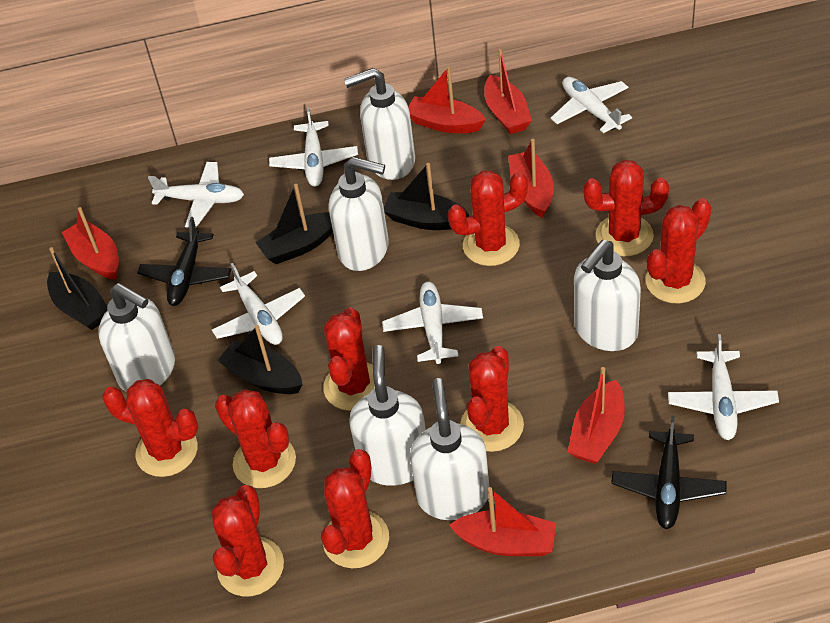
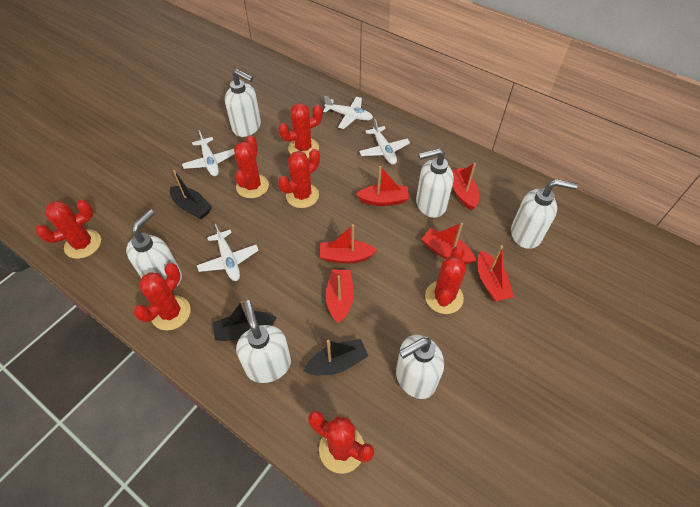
black boat: [47,247,108,330] [217,325,303,394] [255,184,333,264] [384,163,469,230] = 4 -> [170,170,212,219] [213,300,277,341] [303,339,368,375] = 3
black plane: [137,217,232,306] [611,416,727,529] = 2 -> none = 0
red cactus: [102,379,198,477] [211,485,284,597] [215,389,296,488] [321,449,389,568] [323,308,375,411] [448,170,528,266] [460,346,524,452] [583,160,669,256] [646,198,711,303] = 9 -> [36,200,101,259] [133,263,191,330] [234,135,269,198] [278,103,323,158] [278,149,320,208] [308,411,374,474] [425,246,466,314] = 7
white plane: [148,162,244,227] [212,263,305,345] [269,107,358,187] [382,282,483,364] [551,77,632,133] [668,334,779,440] = 6 -> [182,130,235,176] [197,224,259,281] [323,96,373,129] [359,119,410,165] = 4

